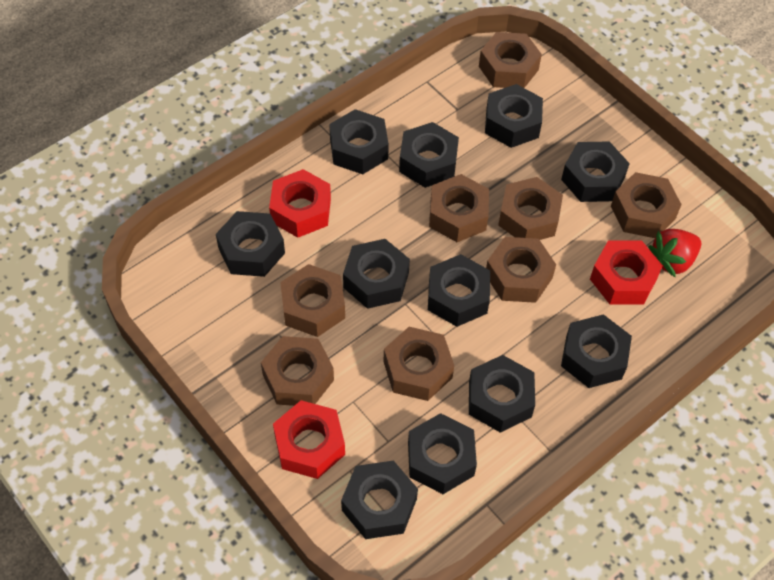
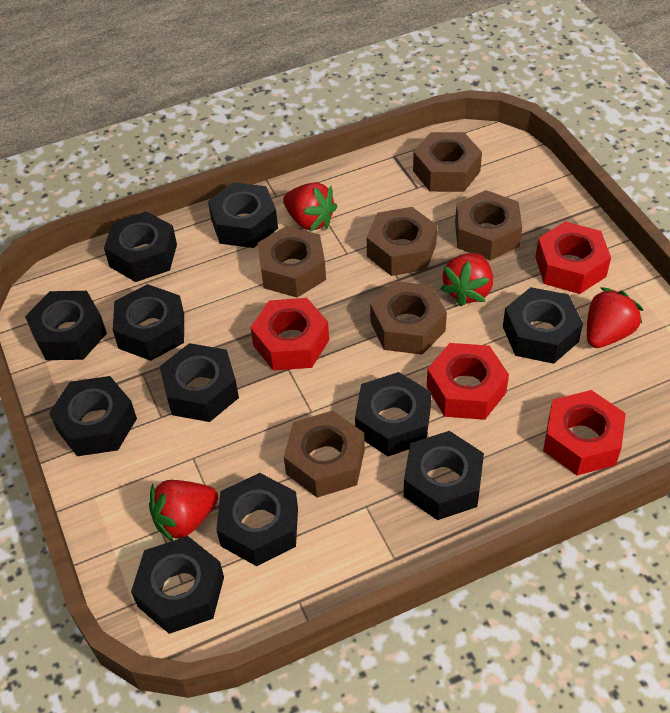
brown nut: [261,336,334,406] [280,264,345,337] [383,327,454,401] [429,174,489,242] [479,32,542,88] [486,237,556,303] [498,177,563,240] [611,172,682,238] = 8 -> [258,226,326,298] [284,410,365,498] [367,207,437,276] [370,281,447,355] [413,132,482,192] [455,190,522,260] = 6
red nut: [269,169,331,238] [273,400,345,479] [590,240,663,305] = 3 -> [250,298,329,371] [427,343,509,420] [535,221,611,294] [543,390,626,475] = 4
red strawberry: [648,229,701,277] = 1 -> [149,480,218,541] [283,182,337,232] [441,253,493,306] [587,287,643,348] = 4

